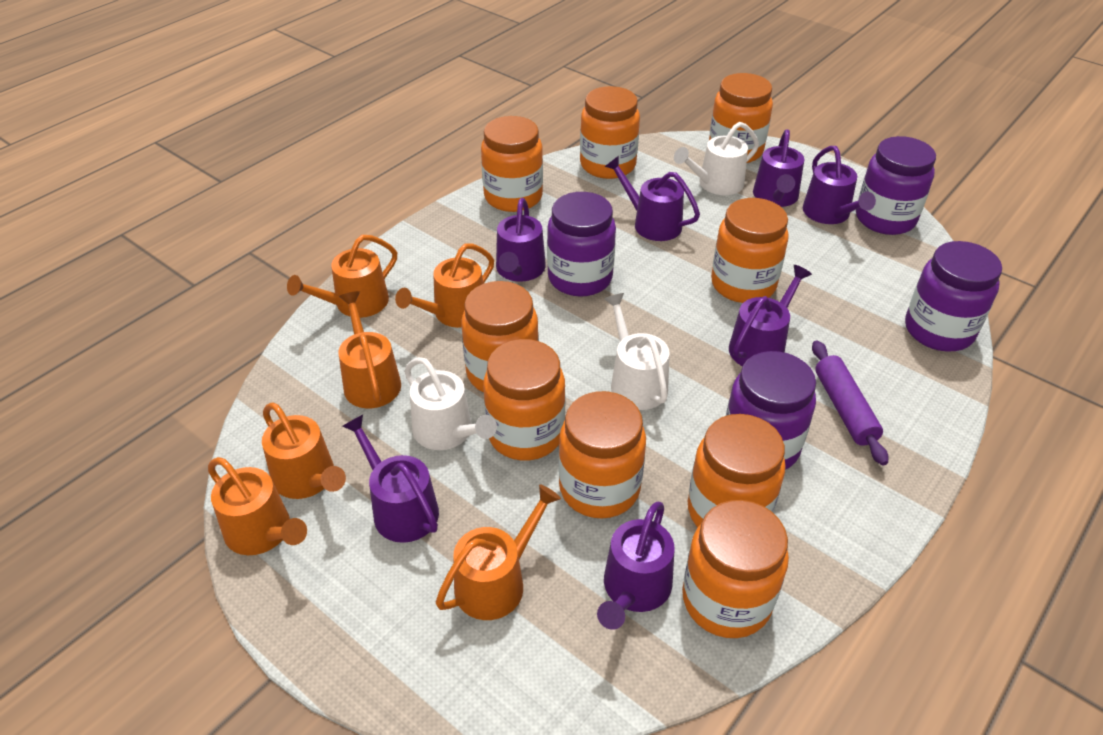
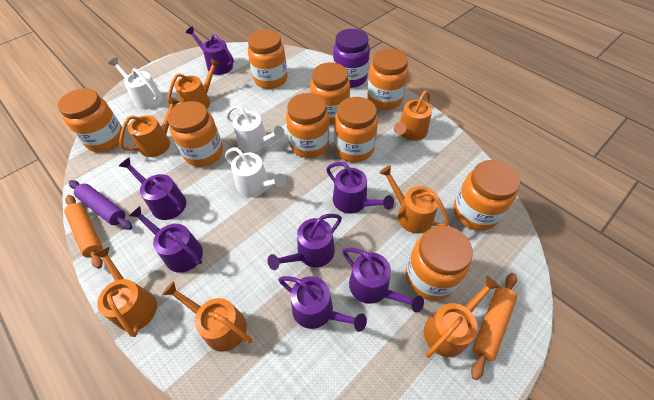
orange rolling pin: none = 0 -> [64,195,103,269] [471,273,517,380] = 2
orange watering can: [208,457,307,555] [262,402,346,499] [287,235,397,318] [338,291,401,408] [395,243,494,328] [436,484,561,620] = 6 -> [94,247,157,337] [119,96,180,157] [162,281,252,352] [168,58,220,109] [379,165,450,233] [394,91,432,141] [424,276,500,358] = 7
purple jar: [547,192,616,297] [726,351,816,470] [856,136,936,235] [905,241,1002,352] = 4 -> [333,29,370,88] = 1

